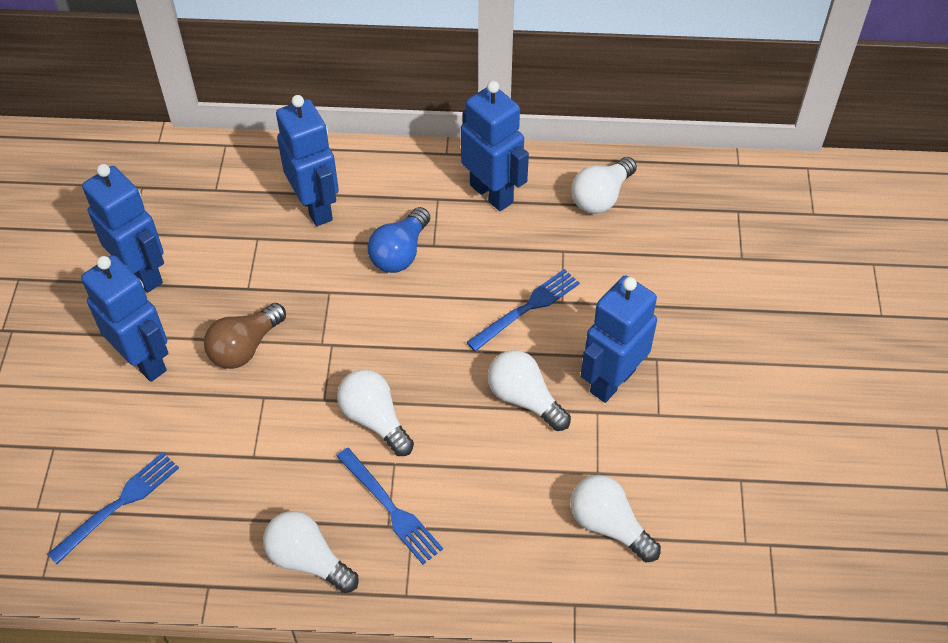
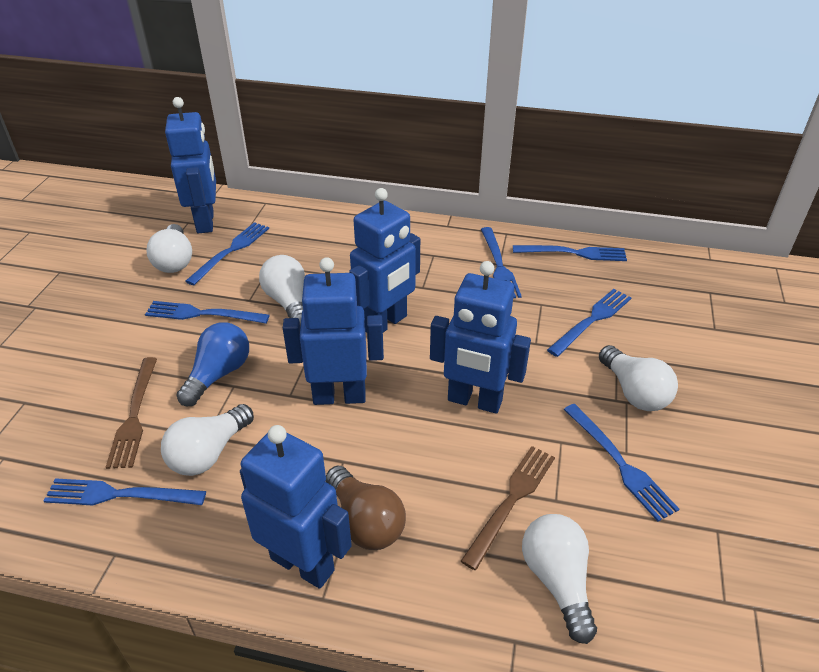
blue fork: [47,452,179,564] [336,448,443,564] [467,269,580,351] = 3 -> [44,478,206,505] [145,301,269,324] [185,222,269,285] [481,227,522,298] [513,245,627,261] [547,289,631,357] [563,404,679,522] = 7
brown fork: none = 0 -> [106,357,157,469] [461,446,555,570] = 2

